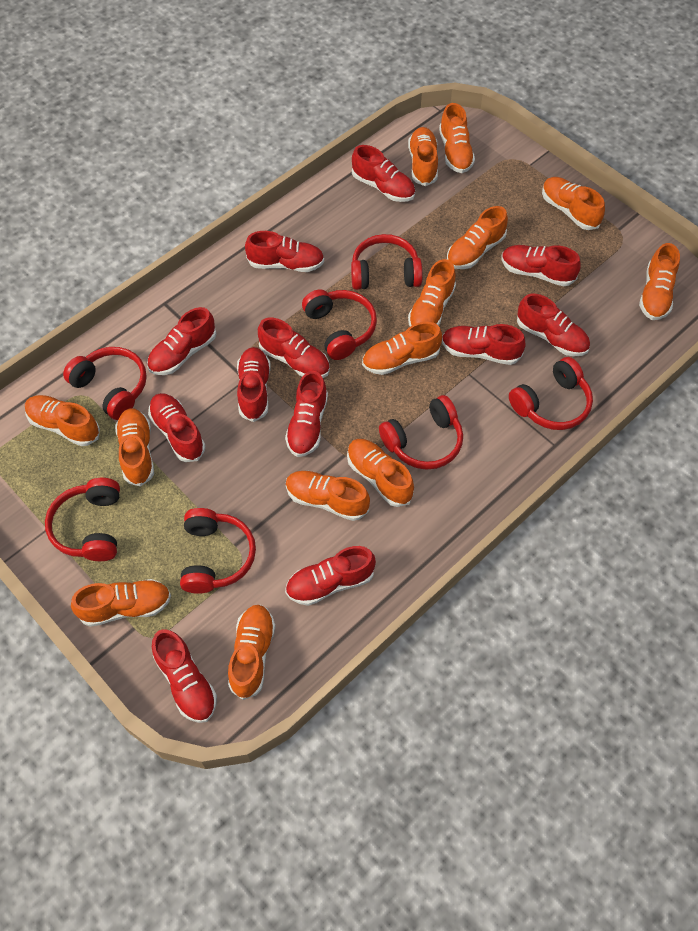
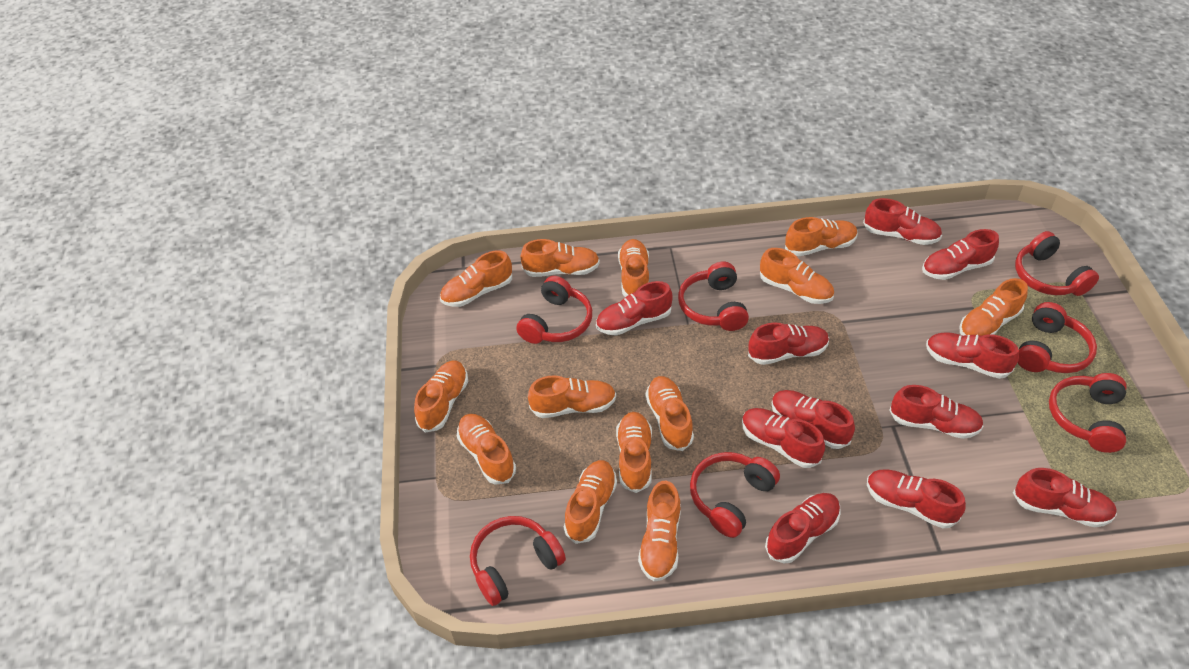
red shoe: [147,307,216,375] [148,393,205,462] [152,629,217,723] [237,347,271,422] [245,231,324,272] [258,318,330,378] [285,371,328,457] [285,546,376,606] [352,145,415,202] [442,324,526,365] [502,245,581,286] [517,294,590,356] = 12 -> [596,281,673,336] [742,408,825,468] [748,323,829,365] [765,493,841,564] [772,390,855,449] [863,198,942,245] [867,470,966,528] [889,385,983,439] [922,229,999,280] [926,332,1019,379] [1013,468,1117,528] = 11

